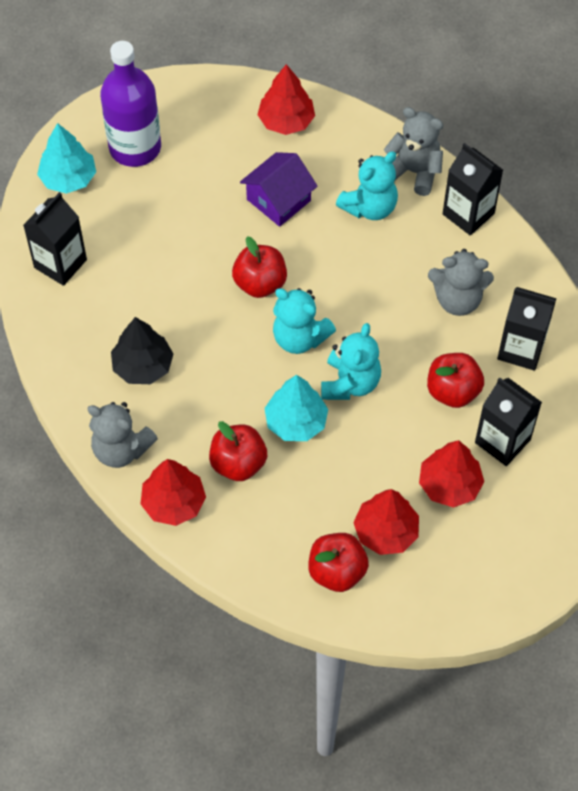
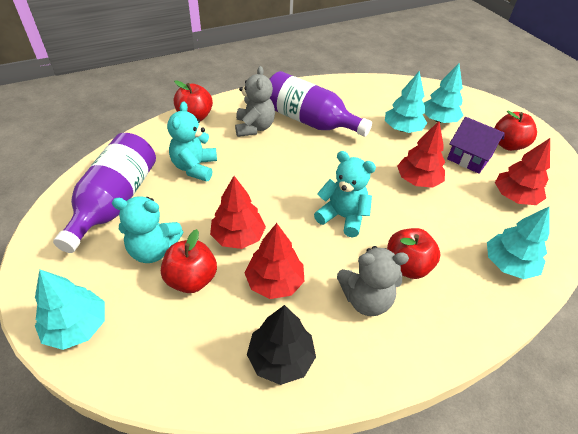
black carton: [23,192,87,286] [443,143,503,236] [475,377,542,466] [497,287,557,371] = 4 -> none = 0
grey teddy bear: [87,402,158,468] [384,107,444,196] [428,249,494,316] = 3 -> [235,66,275,137] [337,246,409,316] = 2
purple bottle: [100,41,161,167] = 1 -> [53,133,156,253] [269,71,372,137] = 2
turquoise tree: [37,123,96,194] [264,375,328,441] = 2 -> [35,269,105,350] [385,71,427,133] [424,63,464,123] [487,206,550,279] = 4

